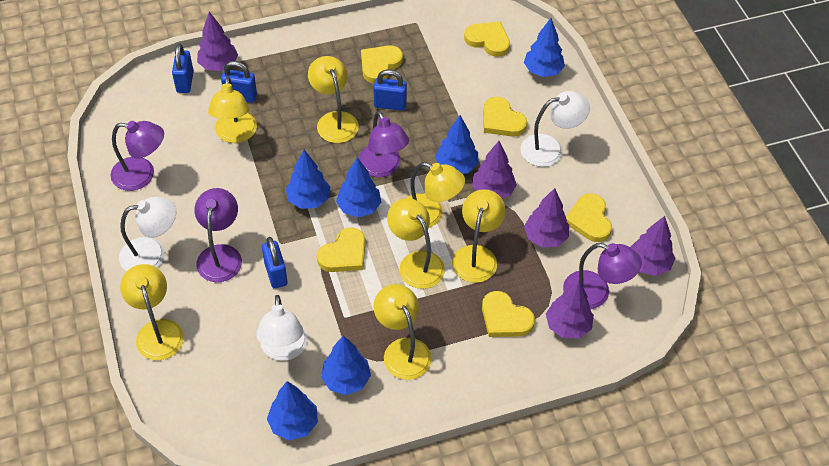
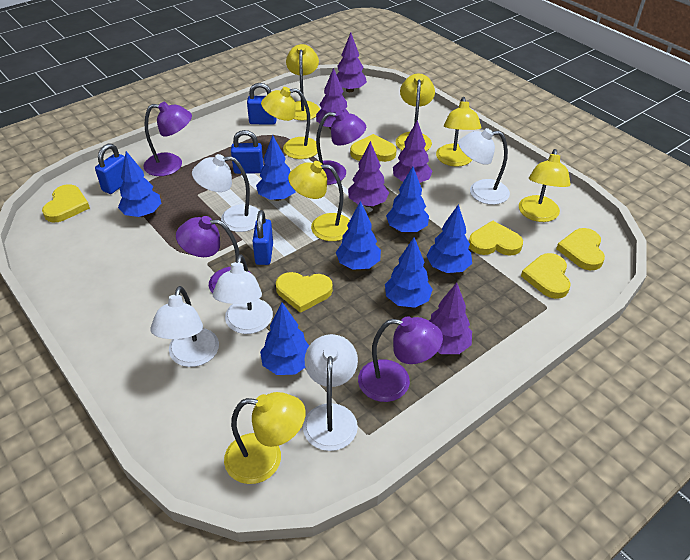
blue tree: [267,381,318,440] [286,150,330,209] [321,335,371,395] [336,157,381,217] [435,115,478,174] [524,18,565,77] = 6 -> [118,151,162,217] [256,135,296,201] [260,302,309,375] [336,201,381,270] [385,237,433,308] [386,166,429,232] [427,204,472,273] = 7
white lamp: [119,197,176,271] [256,295,308,361] [520,91,590,167] = 3 -> [150,286,219,367] [192,154,260,232] [212,255,273,334] [303,334,358,451] [458,128,510,205] = 5

